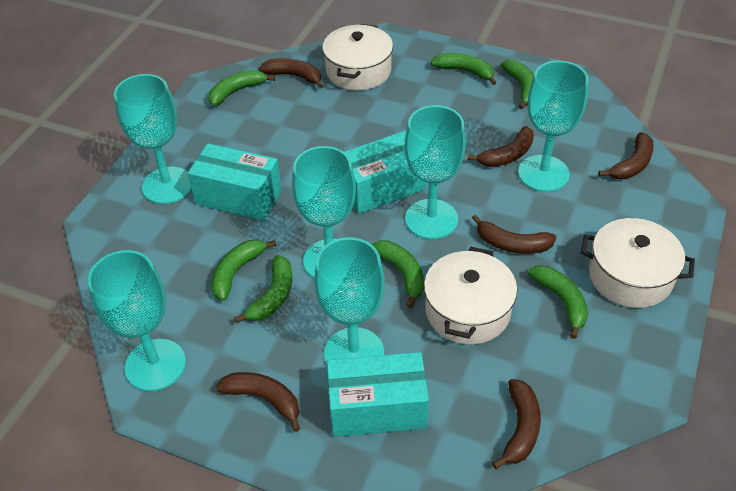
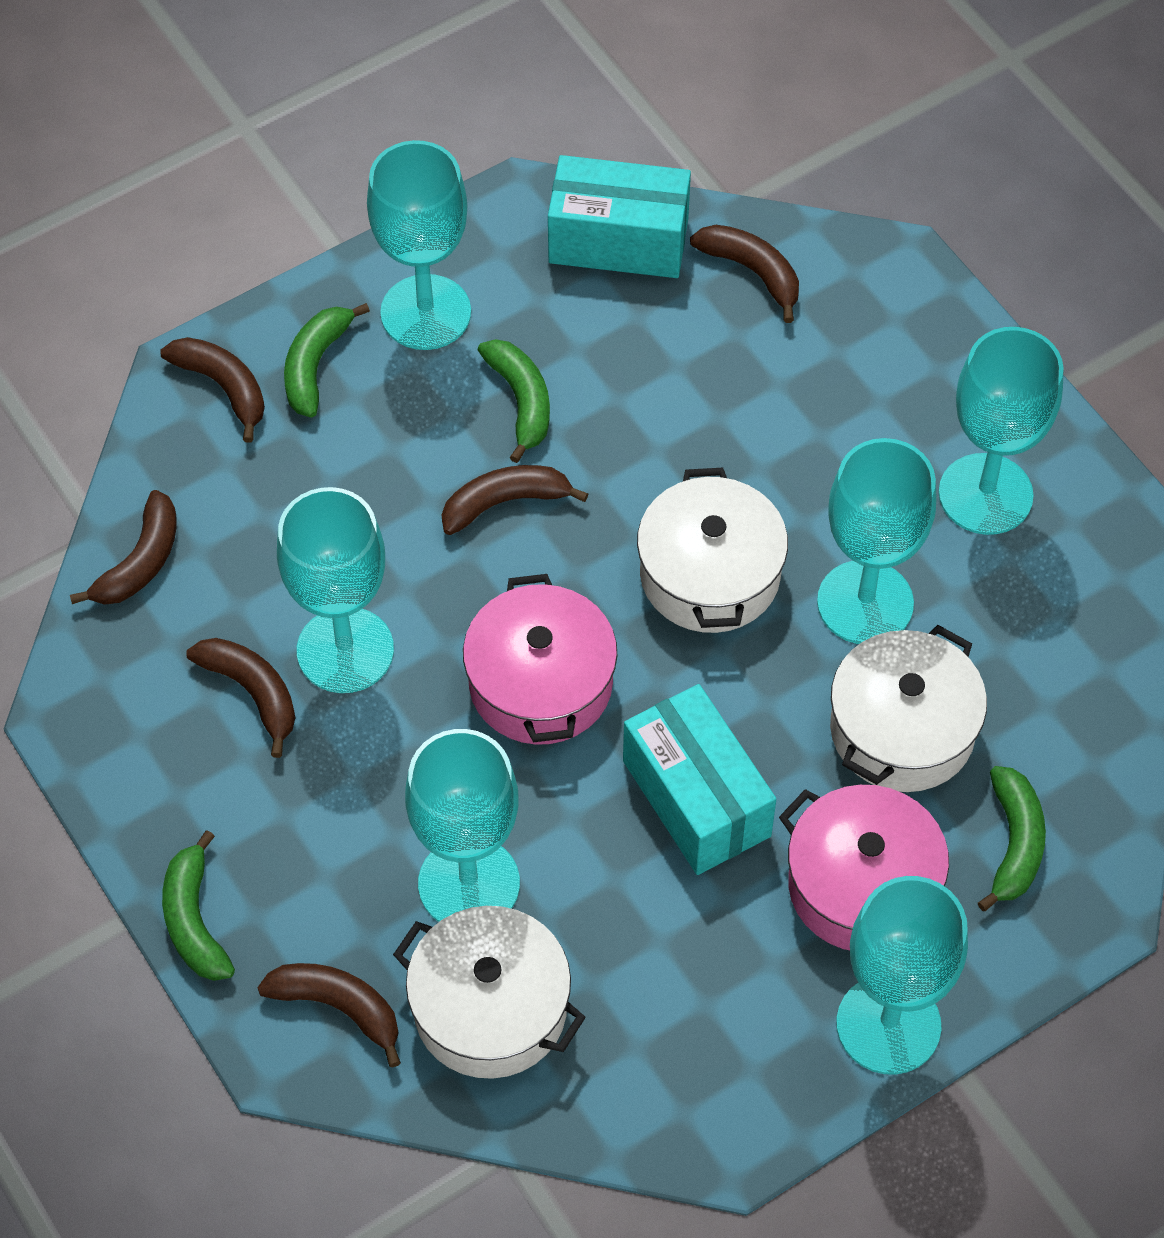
green banana: [209,70,275,106] [211,240,276,301] [234,255,292,323] [372,240,424,308] [431,53,497,85] [501,60,534,109] [528,265,588,339] = 7 -> [162,830,235,981] [284,303,370,417] [478,339,550,463] [978,766,1046,911] = 4
pink pot: none = 0 -> [463,574,617,745] [779,785,949,950] = 2
turquoise box: [188,143,282,221] [327,352,429,437] [345,131,426,214] = 3 -> [548,155,691,278] [623,684,776,875] = 2

